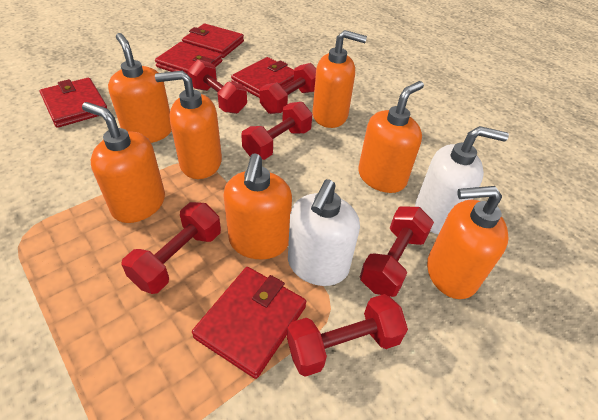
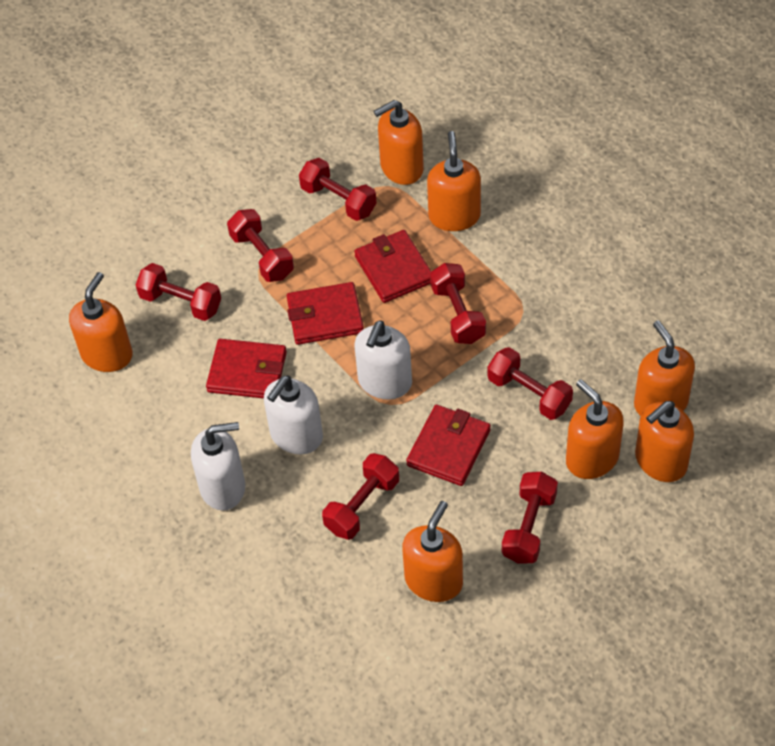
red dumbbell: [121,202,221,294] [188,60,247,114] [241,102,312,160] [260,63,316,114] [287,294,408,377] [360,206,434,297] = 6 -> [136,263,221,321] [227,209,294,282] [299,158,377,221] [322,453,399,540] [430,263,486,344] [488,347,573,420] [502,472,558,564] = 7
red wallet: [40,78,107,128] [155,42,222,75] [182,24,244,58] [192,267,306,379] [231,57,294,98] = 5 -> [206,339,287,398] [287,282,364,345] [354,230,432,303] [406,405,491,486] = 4
white soap dispenser: [288,179,360,286] [415,126,509,234] = 2 -> [191,422,245,511] [264,375,323,454] [354,320,412,399] = 3

